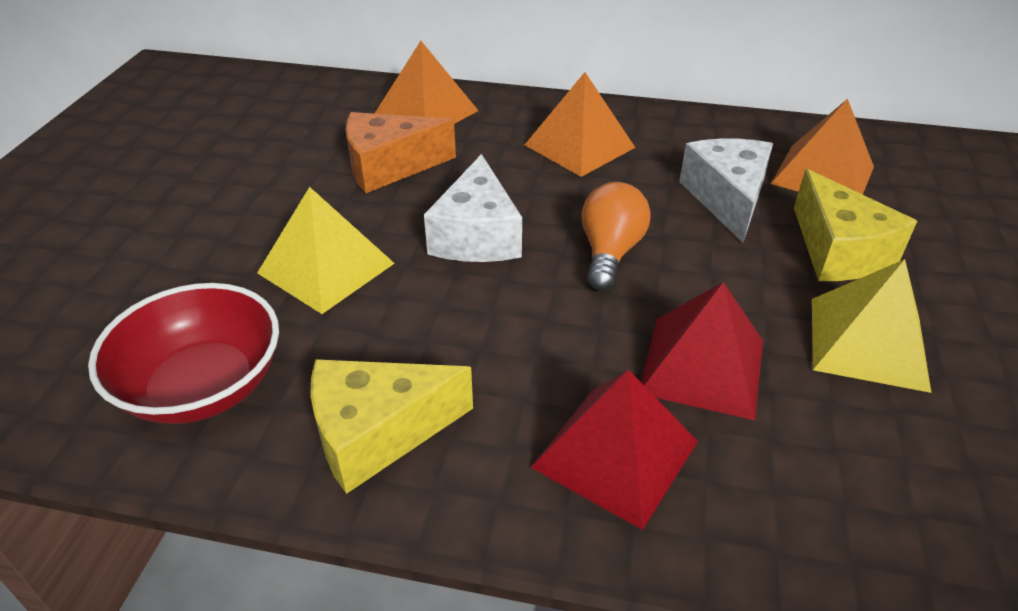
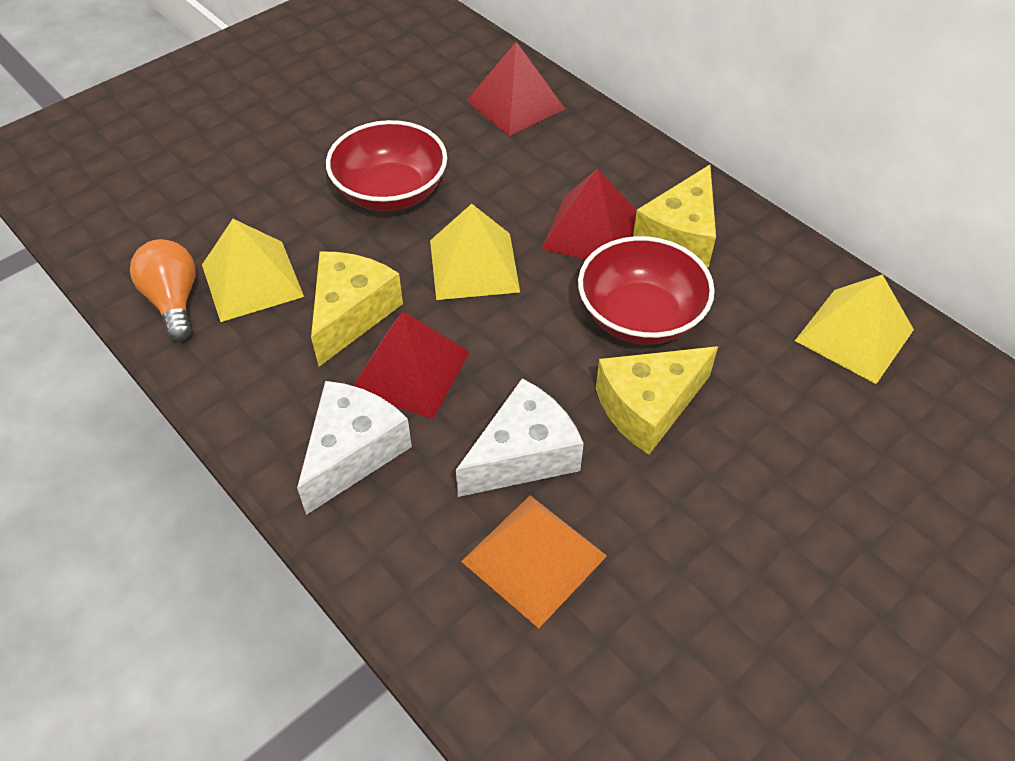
orange cheese: [346,112,456,193] = 1 -> none = 0
orange pyramid: [374,41,478,124] [525,72,636,177] [771,99,874,195] = 3 -> [461,495,607,628] = 1
red bowl: [88,283,279,424] = 1 -> [326,120,447,211] [578,236,715,345] = 2
red pyramid: [531,370,698,530] [641,282,763,420] = 2 -> [353,312,470,419] [466,42,565,136] [542,168,637,260] = 3
yellow cheese: [311,359,473,494] [794,169,917,281] = 2 -> [311,251,403,367] [596,346,718,455] [633,165,716,268] = 3
yellow pyramid: [257,187,395,314] [812,259,931,393] = 2 -> [202,219,304,322] [430,204,520,300] [795,274,914,384] = 3

